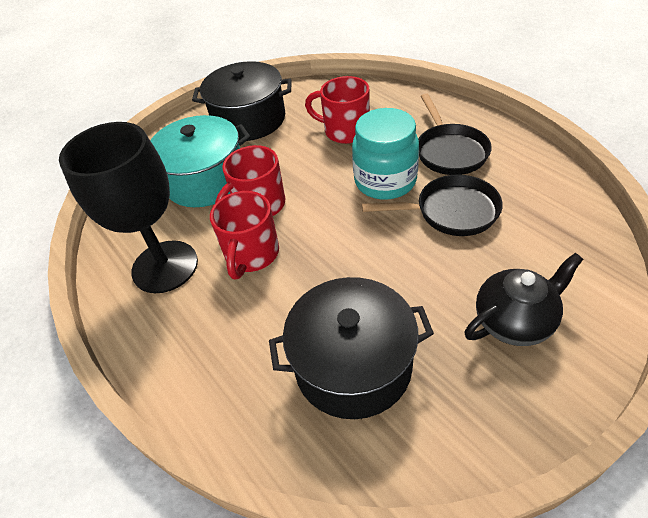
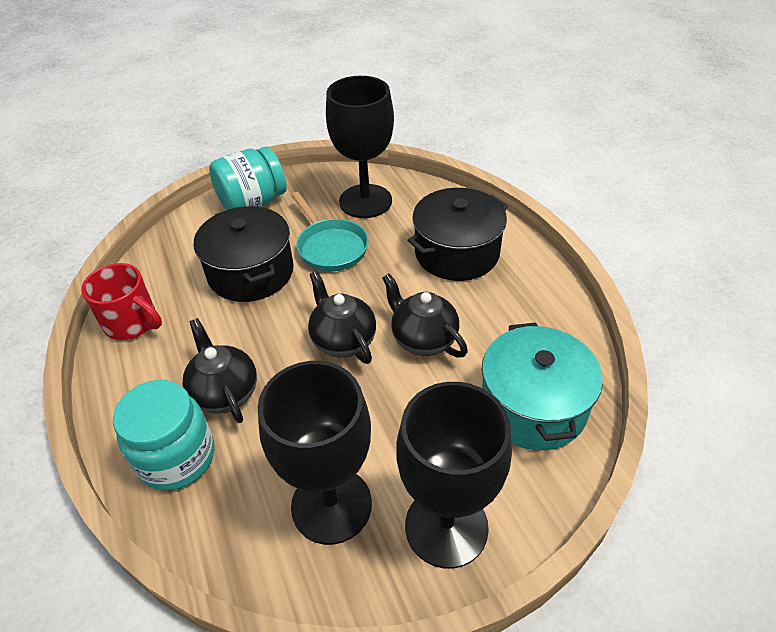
black goblet: [59,122,198,293] = 1 -> [258,361,372,545] [326,76,394,218] [396,382,512,569] = 3
black pan: [362,175,503,236] [418,93,492,175] = 2 -> none = 0
black teapot: [465,253,583,346] = 1 -> [183,318,257,423] [308,271,376,364] [382,274,468,358] = 3
red mug: [210,191,279,279] [215,145,285,216] [305,76,370,144] = 3 -> [81,263,162,340] = 1
turquoise jar: [352,108,419,200] = 1 -> [113,380,215,491] [209,147,287,210] = 2
turquoise pan: none = 0 -> [291,192,368,272] = 1

